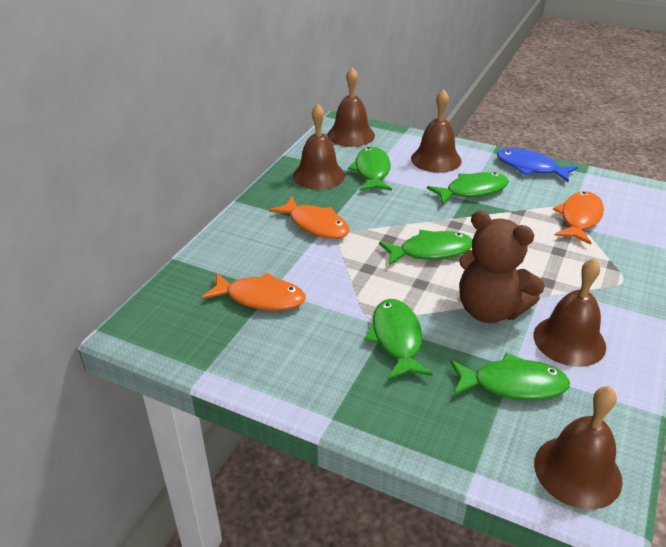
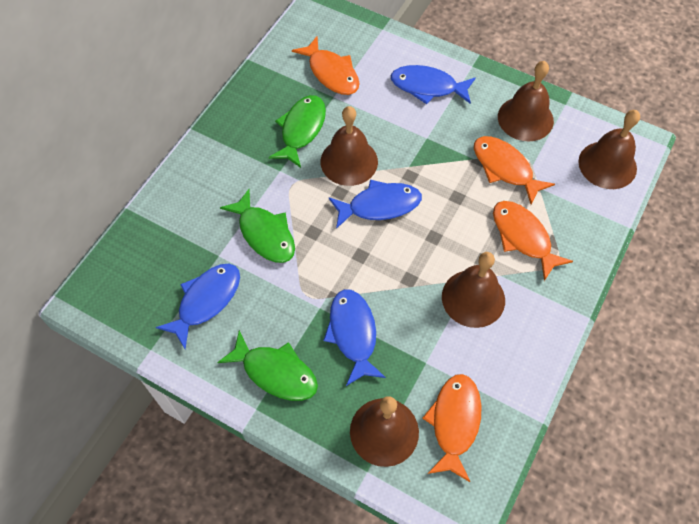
blue fish: [497,148,578,182] = 1 -> [156,264,240,349] [323,289,386,386] [328,180,422,229] [391,65,476,104] = 4
brown teddy bear: [459,211,545,323] = 1 -> none = 0
green fish: [348,147,392,191] [365,299,433,380] [379,230,472,266] [427,172,509,205] [450,353,570,400] = 5 -> [217,330,318,401] [220,189,295,263] [269,95,326,168] = 3
orange fish: [202,273,306,311] [269,196,350,239] [553,191,604,245] = 3 -> [292,36,360,95] [422,374,481,482] [474,136,555,204] [493,201,573,281] = 4

